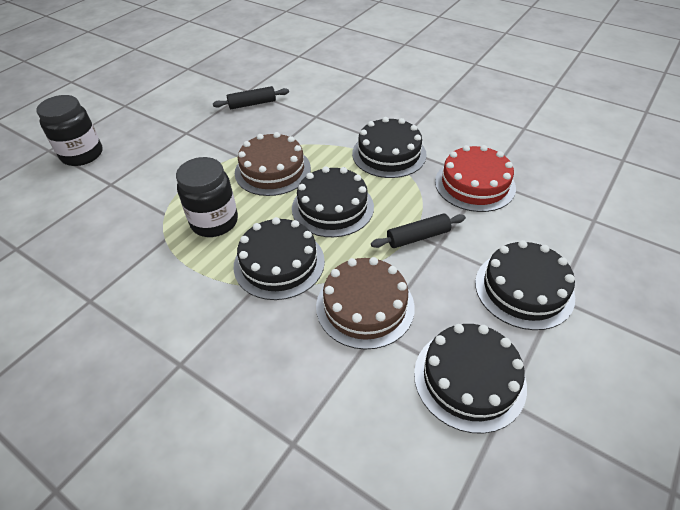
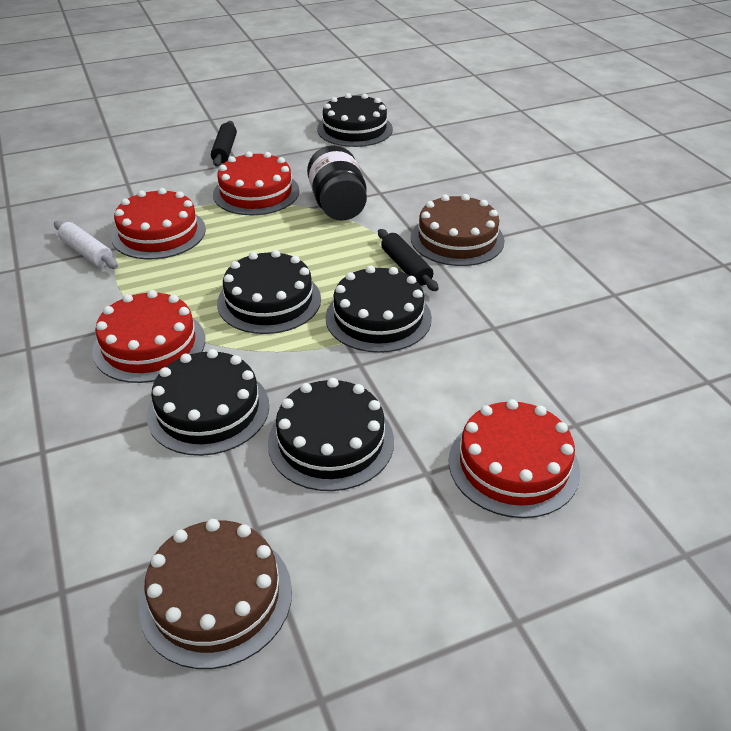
black jar: [36,95,102,166] [176,157,238,237] = 2 -> [307,145,367,221] = 1
red cake: [435,145,516,212] = 1 -> [92,290,205,383] [111,188,206,260] [213,151,299,215] [449,399,580,518] = 4
white rolling pin: none = 0 -> [54,221,118,269] = 1

